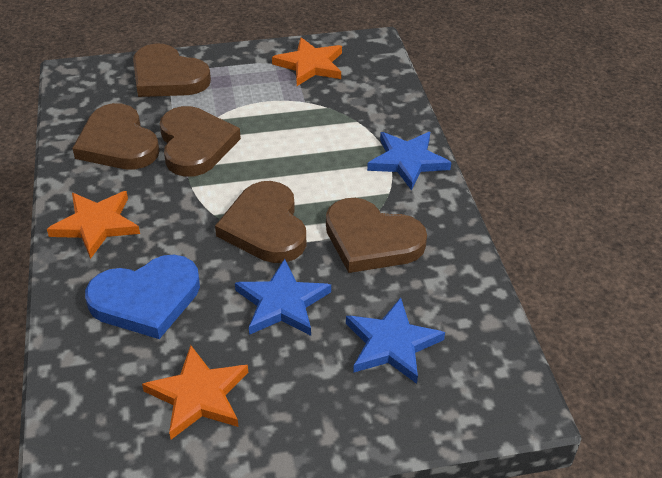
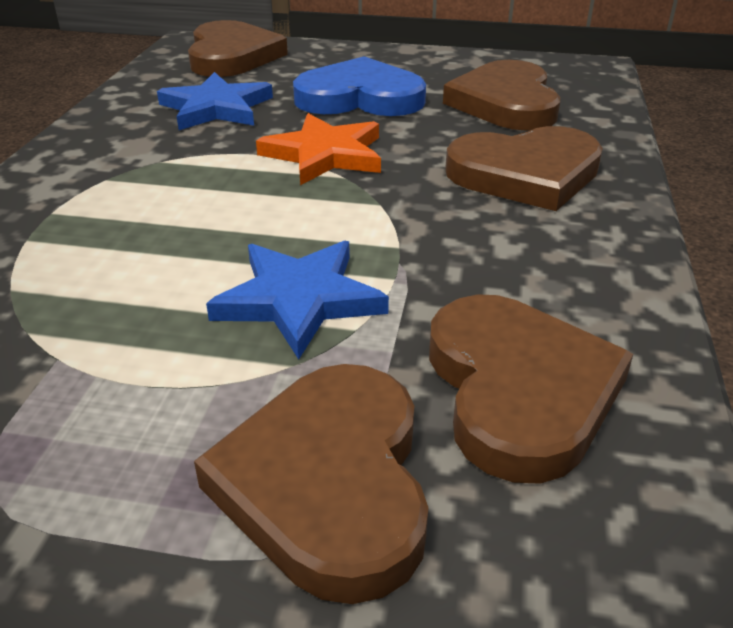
blue star: [235,259,331,336] [346,298,445,384] [367,132,451,191] = 3 -> [157,72,273,130] [206,240,389,359] = 2
orange star: [47,191,140,259] [142,345,248,439] [272,37,342,86] = 3 -> [256,113,381,185] = 1

